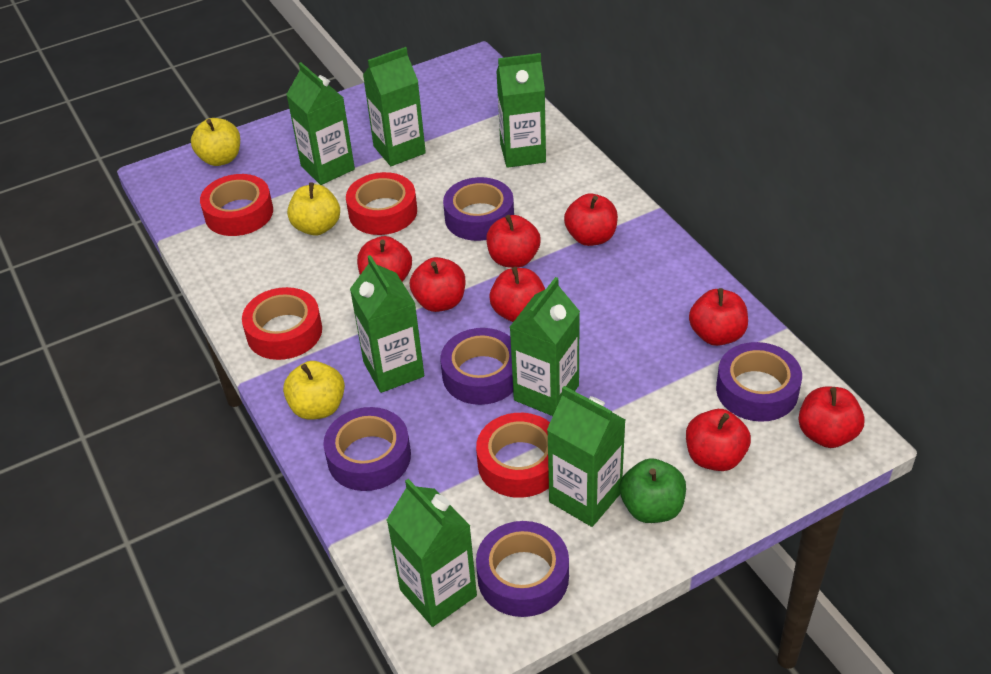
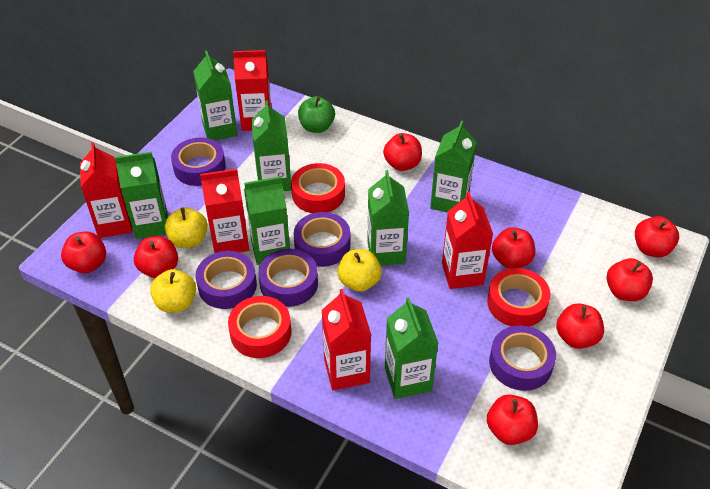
red carton: none = 0 -> [80,142,132,238] [200,169,249,253] [233,50,272,131] [322,289,371,390] [442,192,493,289] = 5
red tape: [200,174,273,236] [242,287,322,360] [346,172,417,235] [476,413,550,498] = 4 -> [228,296,291,358] [291,163,345,213] [487,268,551,327] = 3

